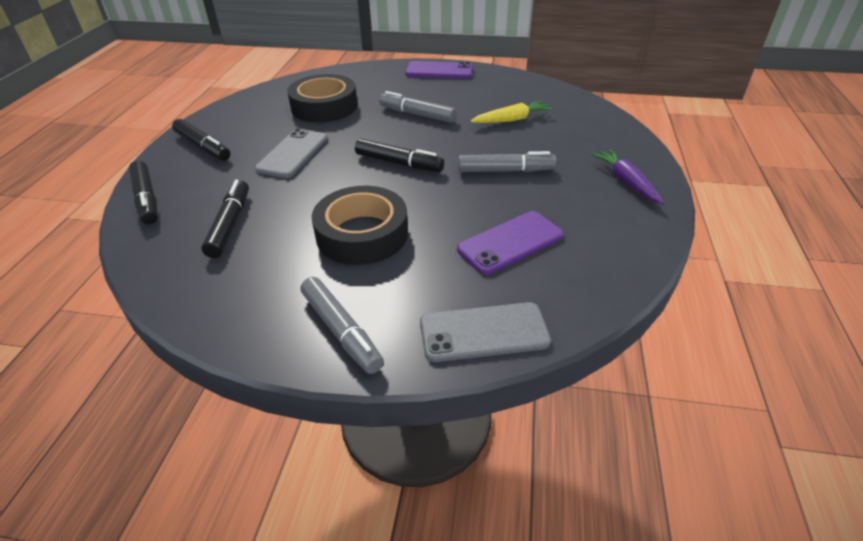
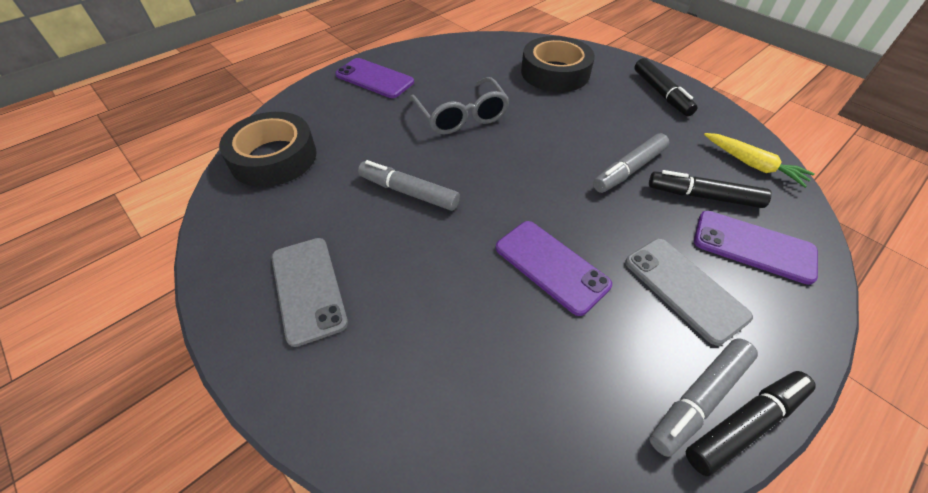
black marker: [129,161,158,224] [172,119,231,161] [201,180,249,258] [355,138,444,172] = 4 -> [634,58,698,116] [649,170,772,208] [686,371,815,476] = 3
grey glasses: none = 0 -> [410,77,510,135] = 1
purple carrot: [591,149,664,204] = 1 -> none = 0
purple phone: [405,61,473,79] [457,211,564,275] = 2 -> [335,58,414,98] [496,221,612,316] [694,211,818,285] = 3

